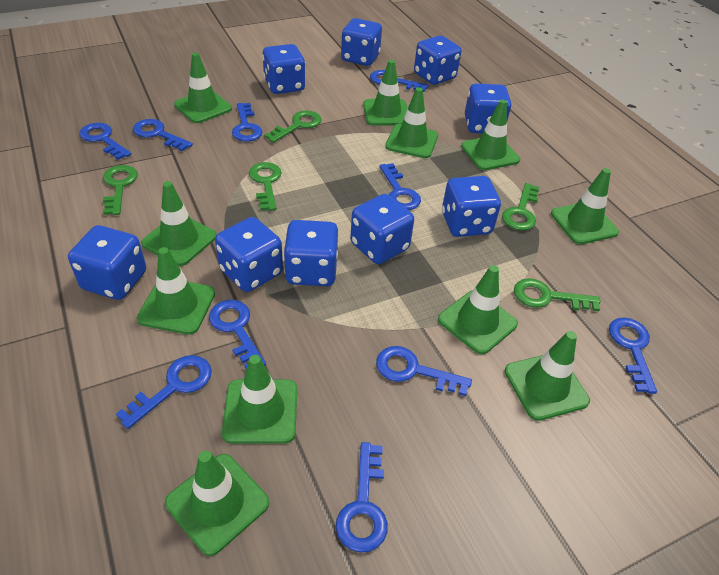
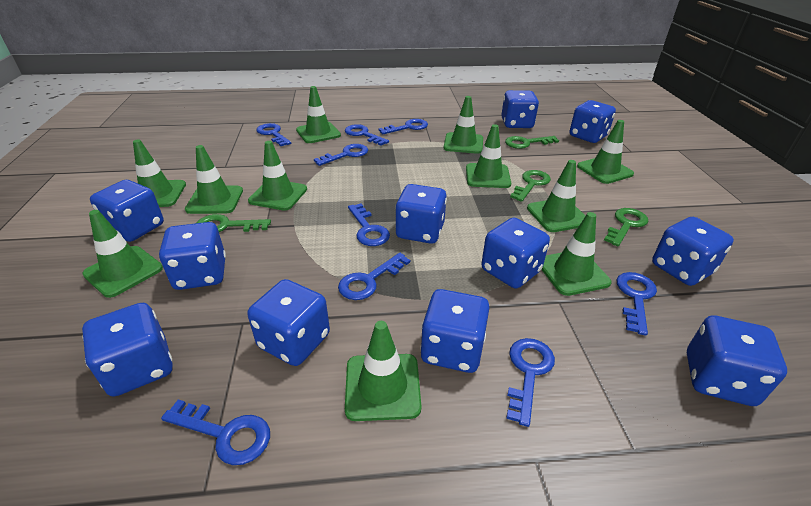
blue dice: [68,225,146,300] [215,217,283,292] [262,44,305,94] [284,220,338,286] [341,18,382,66] [350,194,414,264] [414,36,461,85] [442,176,501,237] [465,83,511,133] = 9 -> [82,303,173,397] [90,180,164,242] [159,222,226,290] [247,279,330,366] [395,184,447,244] [420,289,490,373] [481,218,550,288] [501,90,539,128] [569,100,616,143] [652,217,734,286] [687,315,787,406] = 11
blue key: [79,123,131,160] [116,355,212,429] [133,119,193,151] [209,300,266,370] [232,103,262,142] [336,442,388,553] [370,70,429,92] [376,346,472,396] [379,163,421,210] [609,317,657,394] = 10 -> [161,400,270,465] [256,123,292,146] [314,144,368,166] [338,253,410,300] [345,124,389,146] [348,204,390,246] [378,119,428,134] [506,338,555,427] [616,272,657,336] = 9
green key: [103,165,138,215] [249,162,282,211] [265,110,321,143] [502,183,539,231] [514,278,601,311] = 5 -> [197,214,271,232] [505,136,559,149] [510,170,551,202] [604,208,648,246] = 4

